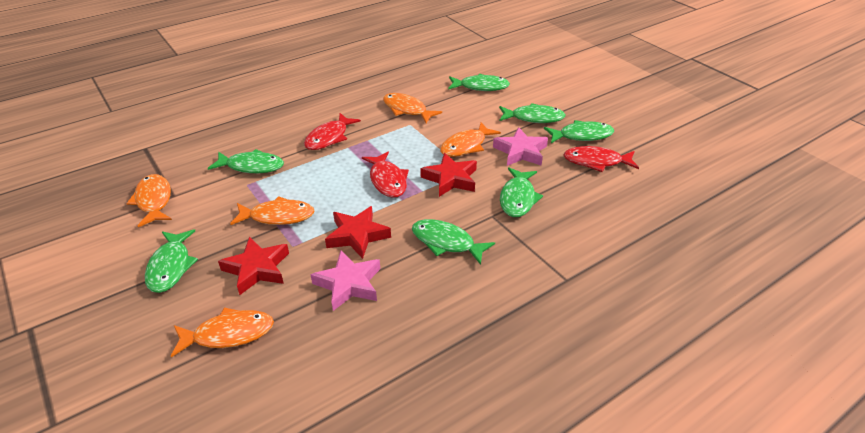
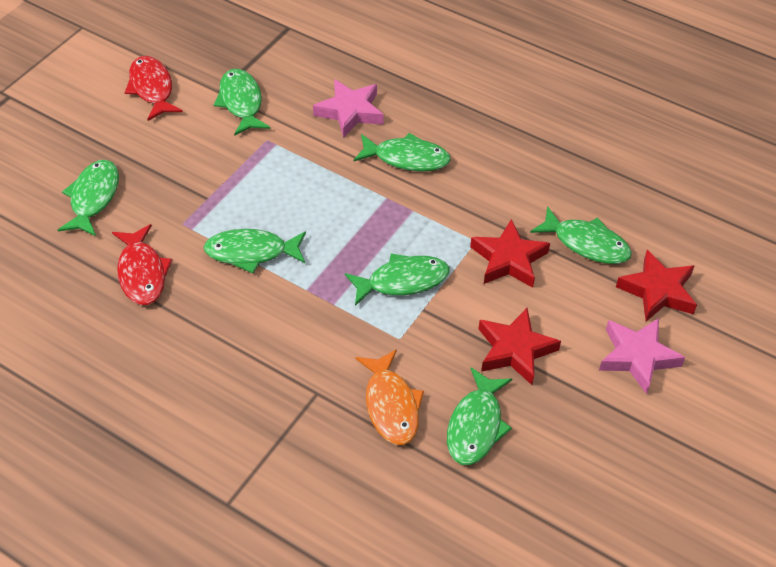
orange fish: [126,174,172,227] [171,307,274,358] [230,196,315,225] [383,93,442,123] [440,122,501,157] = 5 -> [355,349,424,445] = 1
red fish: [304,113,361,150] [362,151,409,198] [564,146,639,172] = 3 -> [112,224,173,305] [125,56,183,121] = 2

